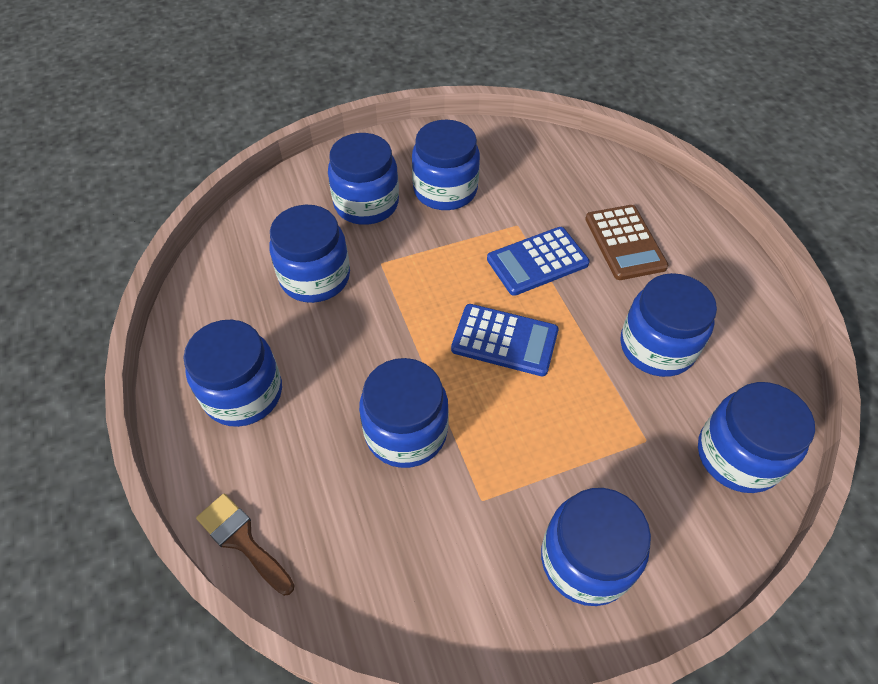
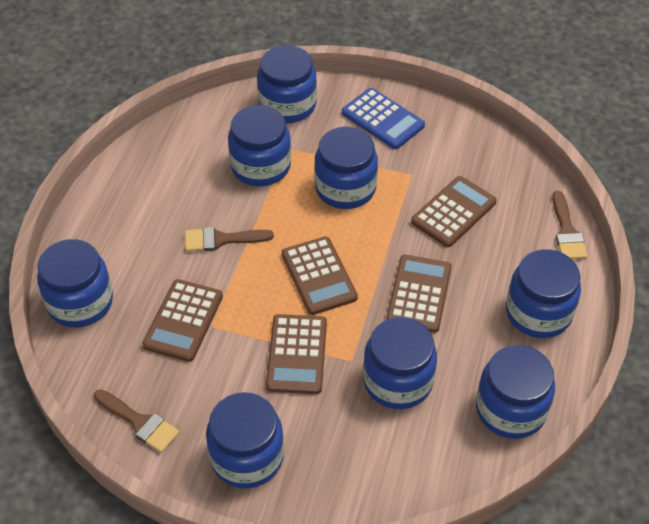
blue calculator: [451,304,559,376] [487,227,590,296] = 2 -> [342,88,425,149] = 1
brown brush: [196,493,295,596] = 1 -> [94,389,180,453] [185,227,274,252] [552,191,588,259] = 3
brown calculator: [585,205,668,280] = 1 -> [142,279,223,362] [266,314,327,394] [282,236,358,315] [386,255,452,333] [411,176,497,247] = 5

